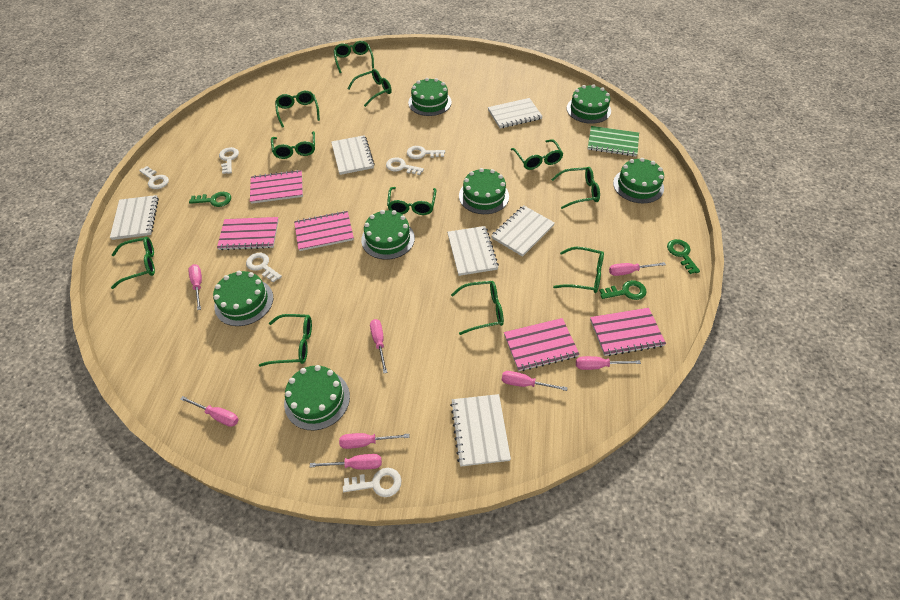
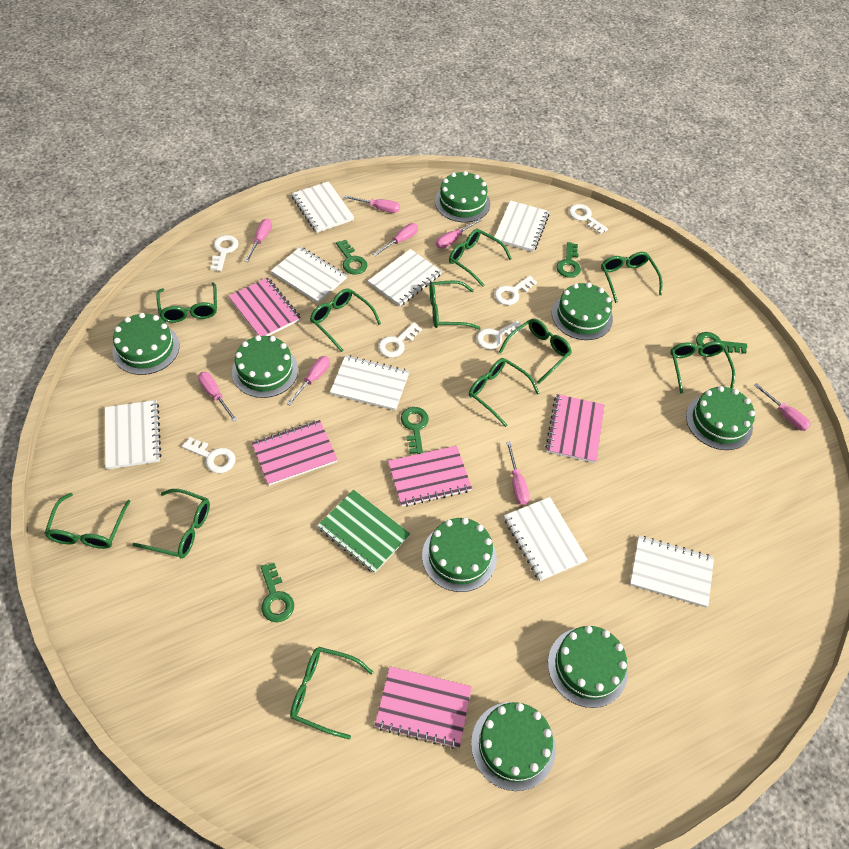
green cake: [213,271,273,326] [284,365,350,431] [361,210,415,260] [408,78,452,116] [459,168,509,214] [567,84,611,124] [613,158,664,203] = 7 -> [113,313,180,375] [232,335,298,398] [422,518,497,592] [435,171,490,222] [471,702,556,791] [548,626,628,708] [552,283,613,340] [686,386,755,450] = 8
green key: [189,192,231,207] [599,280,647,300] [667,239,700,274] = 3 -> [260,563,294,622] [336,240,368,275] [401,407,429,454] [557,242,581,278] [696,332,747,354] = 5
white notebook: [110,195,159,240] [331,135,375,175] [447,226,499,276] [450,394,511,467] [488,98,543,128] [491,205,555,257] = 6 -> [105,400,161,469] [271,247,347,303] [291,181,354,233] [330,355,409,411] [368,249,442,307] [494,200,549,252] [504,497,588,581] [630,536,714,608] = 8

